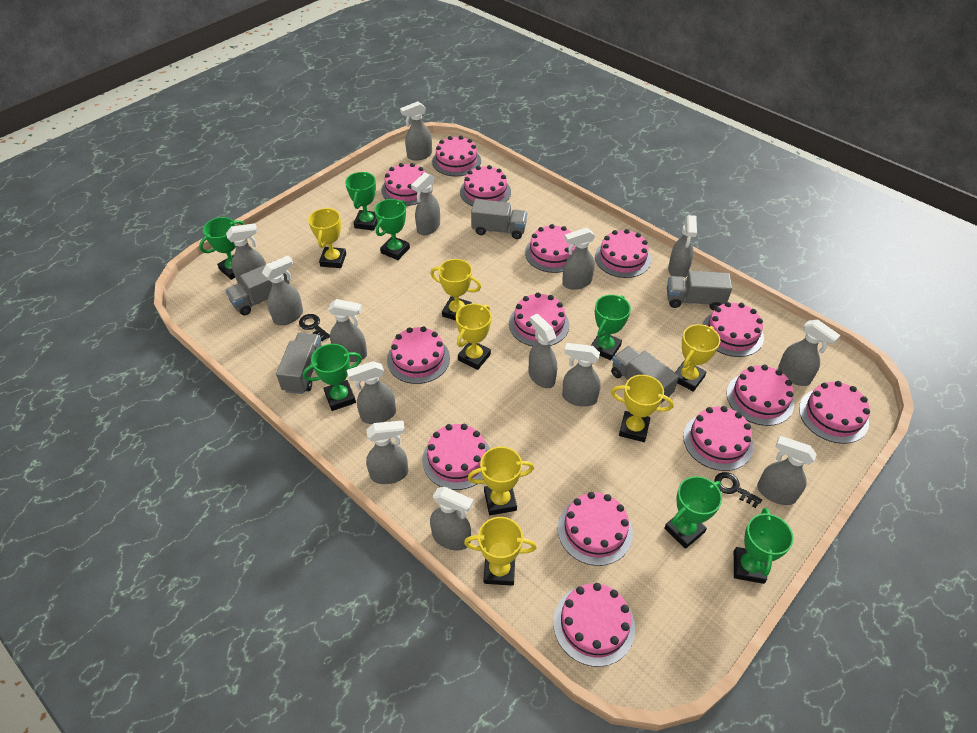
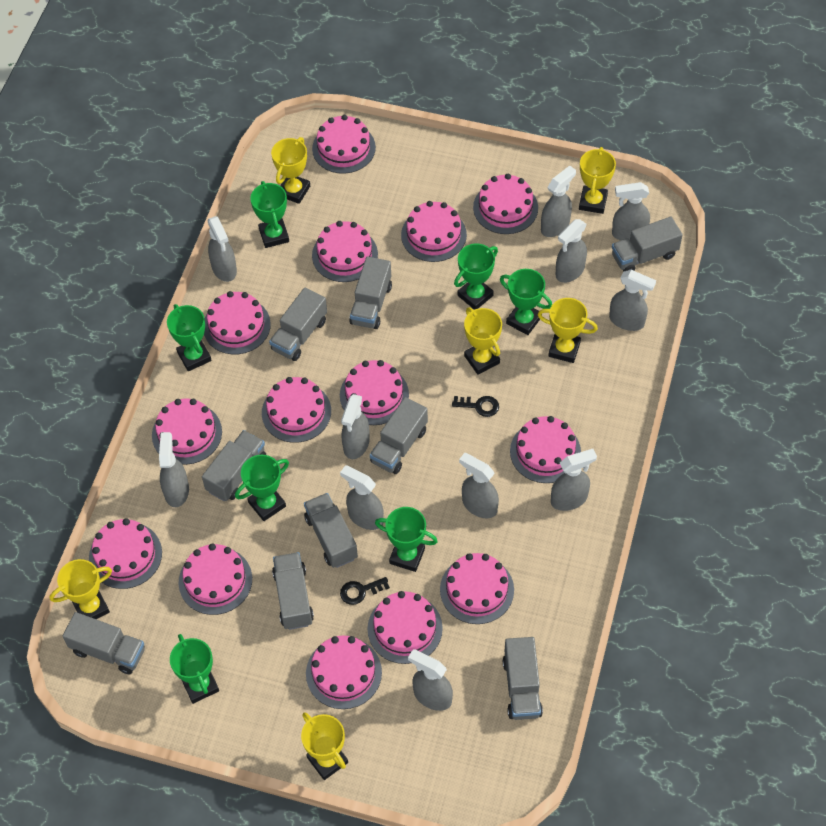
grey spray bottle: [226,223,266,287] [262,256,303,325] [328,299,367,362] [347,361,396,424] [366,420,408,484] [400,102,432,161] [411,172,440,235] [430,487,473,550] [529,314,557,388] [562,227,595,290] [562,343,601,407] [668,215,697,278] [757,436,817,505] [778,319,841,386] = 14 -> [159,432,189,507] [208,216,237,282] [340,465,384,530] [341,394,370,459] [408,649,453,711] [459,453,499,518] [541,165,576,237] [551,449,597,511] [556,219,587,283] [609,270,656,331] [612,182,650,241] = 11
grey truck: [225,260,290,315] [276,332,322,394] [471,199,527,239] [611,346,679,404] [667,271,732,310] = 5 -> [62,612,145,675] [202,430,266,501] [269,287,327,361] [272,552,314,630] [304,493,358,568] [349,257,392,329] [370,397,428,474] [503,637,543,720] [612,217,683,272] = 9
yellow trophy: [308,208,346,268] [430,259,481,320] [456,304,491,370] [464,517,537,586] [468,447,534,515] [611,375,674,442] [675,324,720,392] = 7 -> [49,559,112,619] [271,137,310,204] [301,712,348,780] [464,307,502,375] [538,298,598,363] [579,147,616,214] = 6

